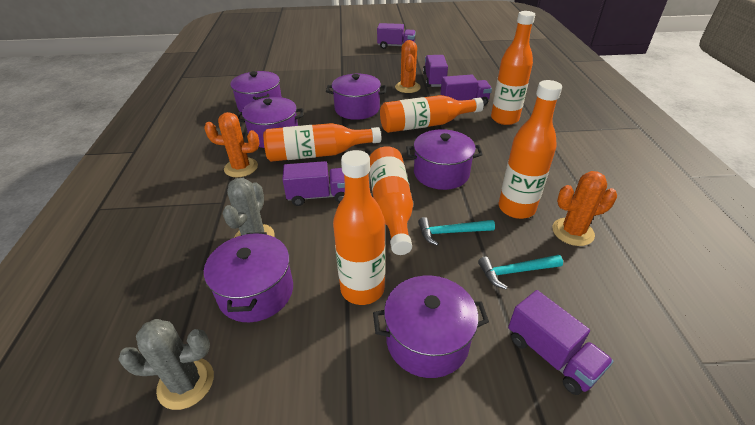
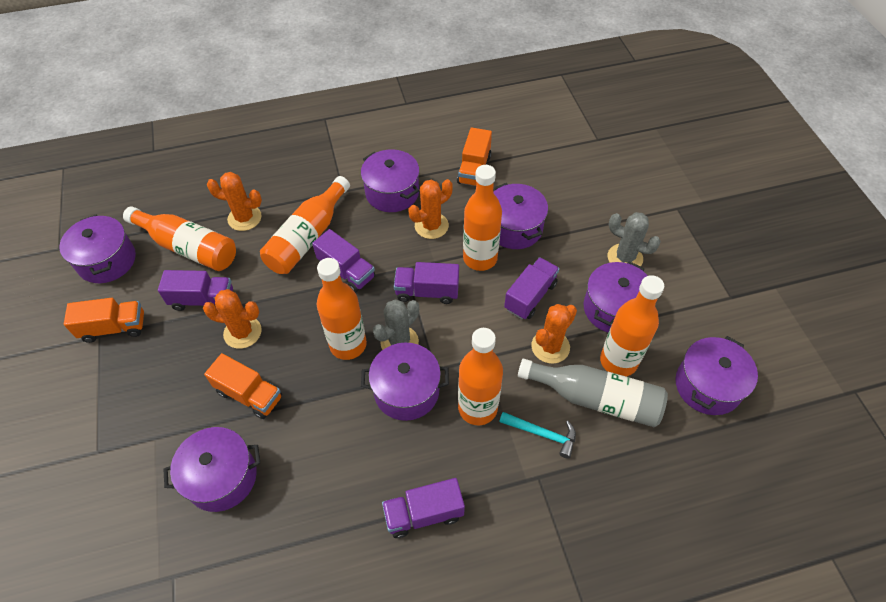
grey bottle: none = 0 -> [518,359,668,427] = 1
orange cactus: [204,112,259,177] [395,40,421,93] [552,171,617,246] = 3 -> [203,289,262,349] [207,172,262,231] [409,179,453,239] [531,304,577,364] = 4
orange truck: none = 0 -> [64,298,144,343] [204,353,282,419] [457,128,492,186] = 3
purple pot: [204,232,293,322] [230,71,282,112] [237,97,303,148] [326,74,386,120] [373,275,489,378] [406,129,483,190] = 6 -> [59,215,136,283] [163,427,260,512] [361,149,420,212] [361,343,449,421] [493,183,548,249] [584,261,648,333] [675,336,758,415] = 7
turquoise hammer: [418,217,495,246] [478,255,563,289] = 2 -> [499,412,576,459] = 1

